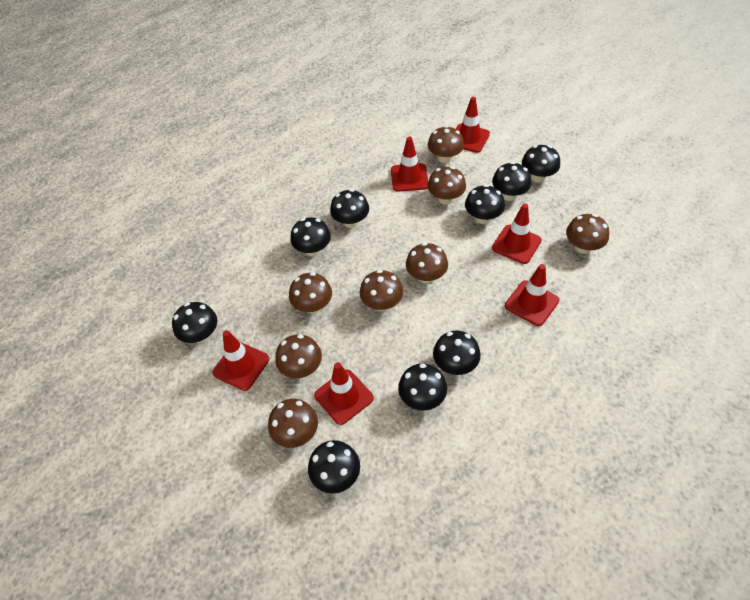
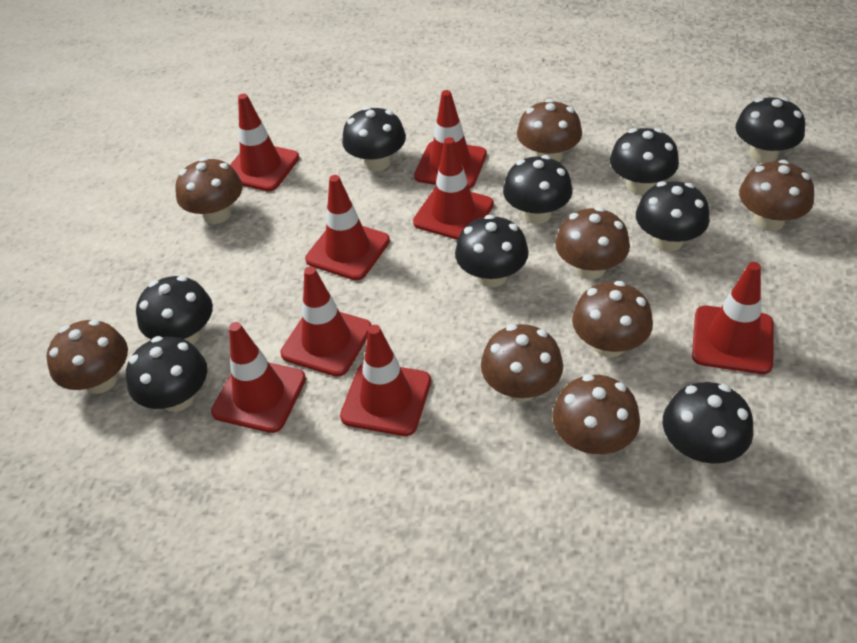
red traffic cone: [212,330,269,391] [314,362,374,425] [391,137,428,192] [456,97,490,153] [492,204,542,264] [505,264,559,326] = 6 -> [211,322,306,433] [230,94,299,191] [280,266,371,377] [305,175,390,280] [340,325,431,436] [413,137,494,240] [414,90,487,189] [692,262,774,374] = 8

